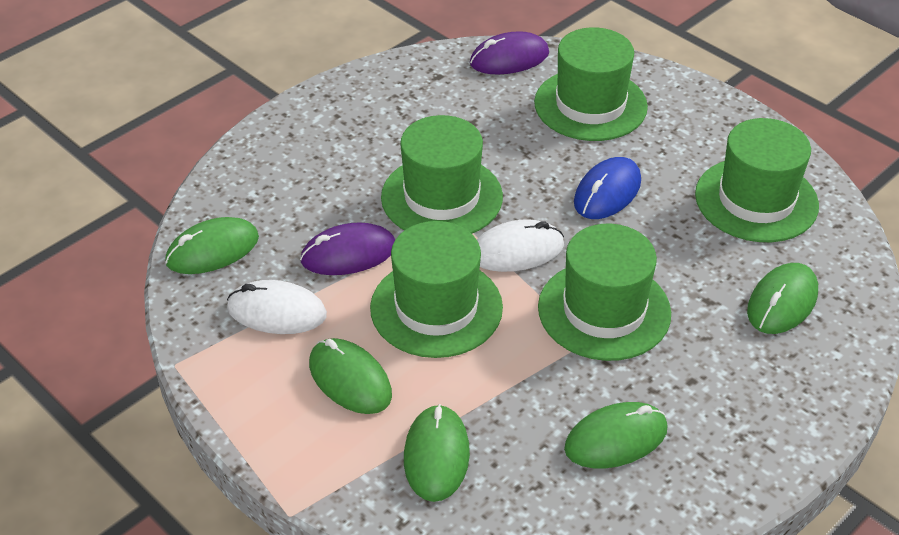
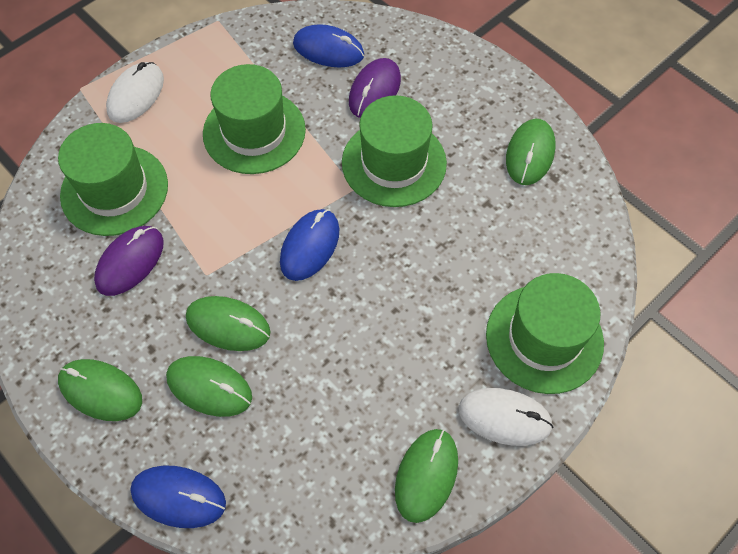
blue mouse: [574,157,641,219] = 1 -> [130,466,226,528] [280,209,339,281] [293,24,364,67] = 3
green hat: [370,221,503,358] [381,115,503,234] [534,27,648,141] [538,224,671,361] [695,118,819,242] = 5 -> [58,123,168,236] [203,64,306,174] [342,95,447,207] [486,273,604,394] = 4

